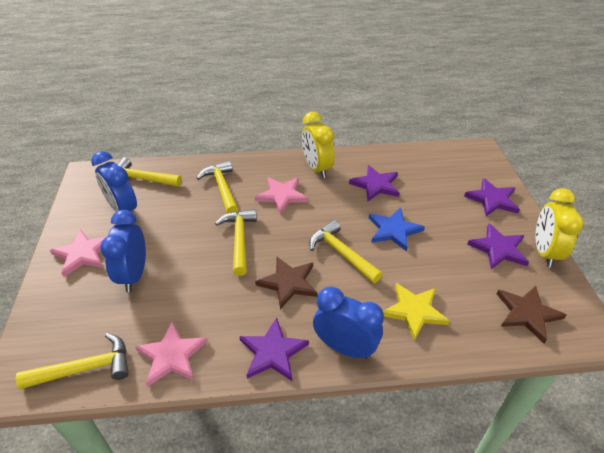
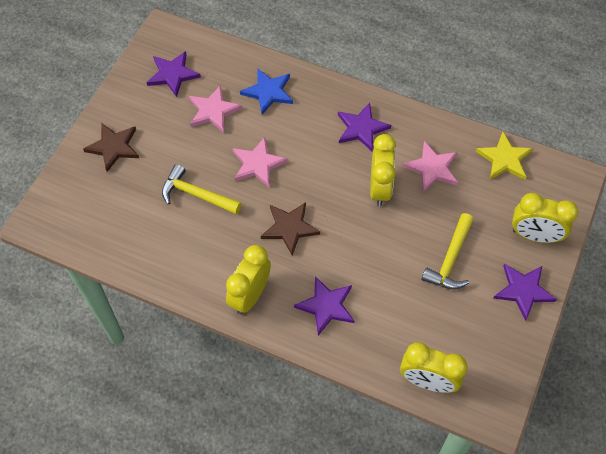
blue clock: [91,151,137,212] [100,210,146,292] [313,286,384,359] = 3 -> none = 0
yellow clock: [302,112,335,178] [535,188,584,268] = 2 -> [226,245,271,315] [370,134,396,206] [400,342,467,393] [512,193,578,243] = 4
yellow hammer: [16,333,129,389] [118,158,182,187] [197,161,239,213] [215,209,257,276] [309,220,382,283] = 5 -> [162,164,242,215] [421,213,474,289] = 2

